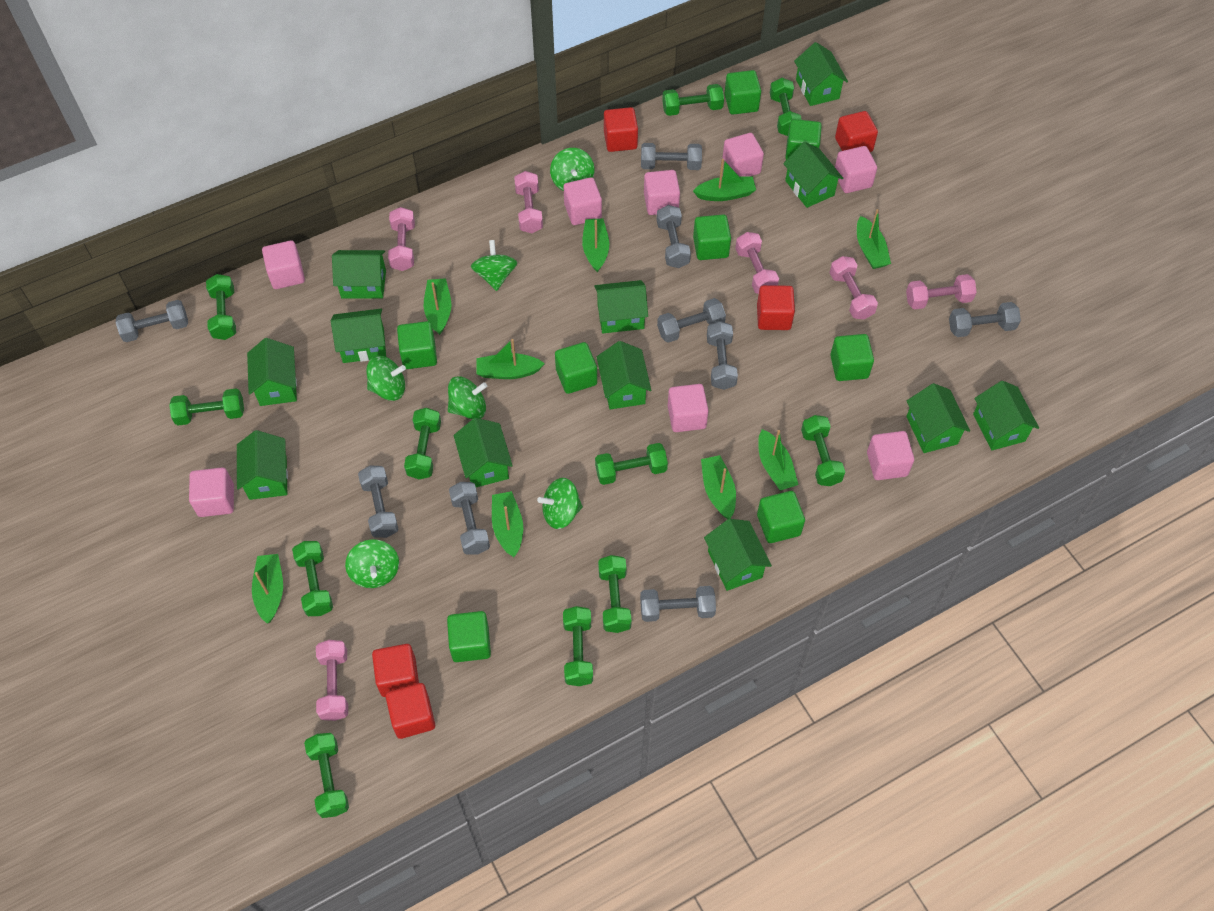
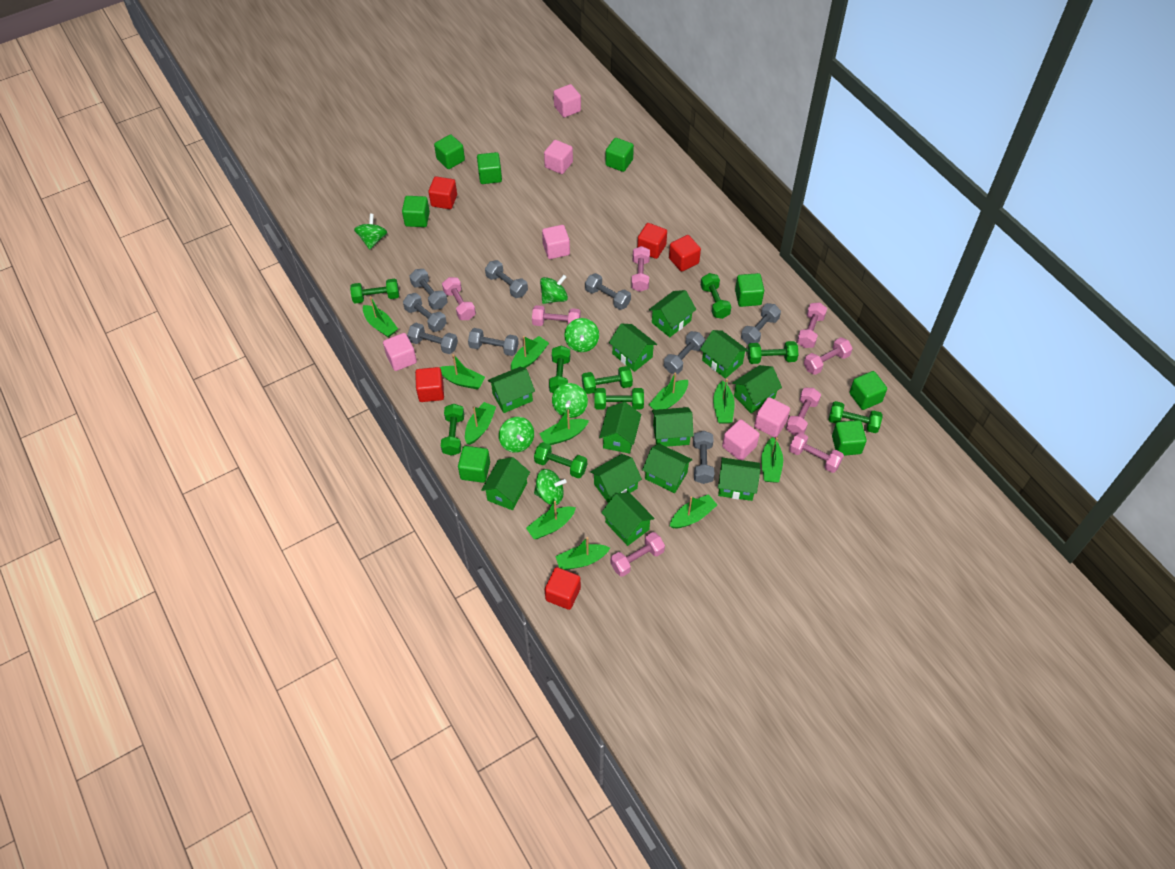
green boat: [252,554,283,624] [424,278,451,335] [477,339,545,379] [492,491,523,557] [582,218,609,272] [693,159,756,201] [701,455,736,519] [758,429,799,491] [857,209,891,269] = 9 -> [363,296,398,337] [440,354,485,389] [465,402,496,445] [511,336,549,370] [526,501,576,539] [539,409,589,445] [555,537,610,570] [649,373,688,410] [670,494,717,528] [713,379,735,424] [761,437,783,483] = 11
green dumbbell: [169,389,244,426] [206,274,236,340] [292,541,333,616] [304,733,349,818] [404,408,441,479] [563,606,593,686] [595,443,668,485] [598,555,632,633] [662,84,724,116] [770,78,802,136] [801,415,845,486] = 11 -> [350,279,399,304] [441,404,464,456] [534,442,587,478] [549,346,570,393] [582,366,633,394] [594,388,644,410] [701,273,731,319] [748,341,798,364] [829,401,883,433] = 9
pink cube: [189,468,234,517] [262,240,305,289] [564,177,602,225] [644,170,680,215] [668,384,709,432] [722,133,764,177] [835,146,877,193] [867,431,914,480] = 8 -> [383,333,417,371] [542,225,570,259] [544,140,573,174] [554,84,581,118] [722,419,760,460] [754,397,790,438] = 6
pink dumbbell: [316,640,348,721] [388,207,415,271] [514,171,543,233] [735,232,779,294] [830,256,878,320] [906,274,977,309] = 6 -> [442,277,476,320] [532,305,581,326] [610,532,665,577] [631,246,650,292] [786,388,821,435] [789,432,844,473] [797,302,827,348] [804,337,853,375] = 8

